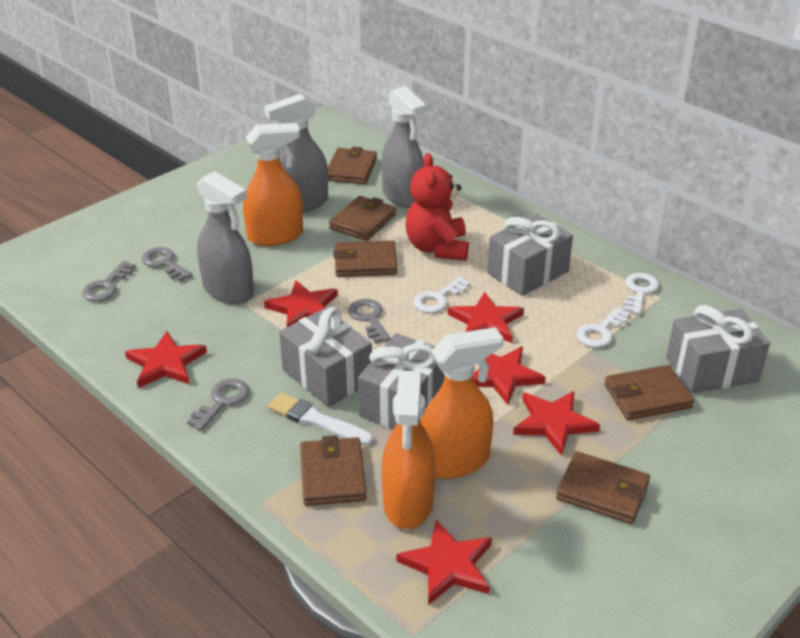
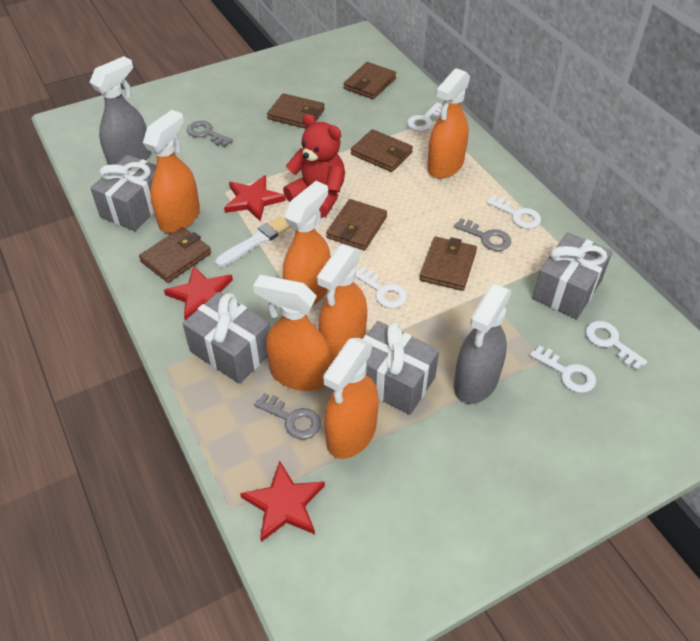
grey key: [82,261,135,302] [142,247,193,281] [187,378,249,431] [348,299,391,344] = 4 -> [187,121,233,147] [254,393,321,440] [454,218,511,251] = 3
grey spray bottle: [197,171,254,304] [264,94,328,212] [381,86,426,208] = 3 -> [89,56,151,165] [454,284,512,404] = 2
orange spray bottle: [243,123,303,246] [382,370,435,529] [420,327,503,479] = 3 -> [143,110,200,233] [253,275,330,391] [283,181,331,306] [317,244,367,363] [323,337,379,459] [427,68,470,179] = 6
red star: [125,331,207,388] [264,280,338,327] [396,520,492,605] [448,292,524,343] [473,346,546,405] [513,391,600,456] = 6 -> [164,266,233,320] [224,175,286,221] [240,461,325,542] = 3
white key: [413,276,470,313] [576,307,630,348] [623,273,659,315] = 3 -> [356,267,407,308] [407,102,442,132] [486,195,541,229] [530,346,596,393] [585,321,647,370] = 5

